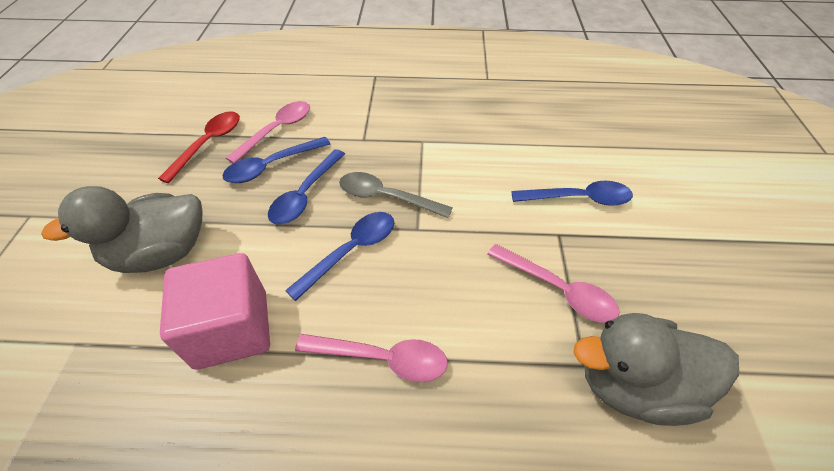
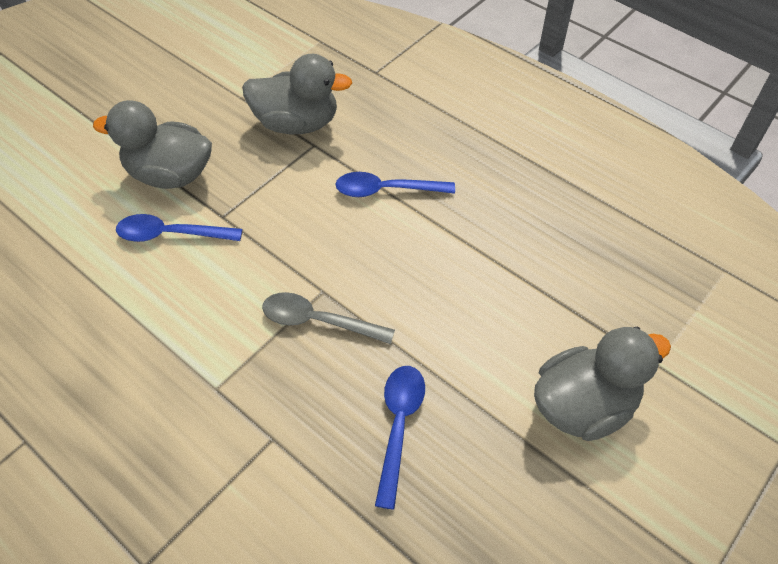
blue spoon: [222,137,330,183] [268,149,345,225] [285,212,394,301] [511,181,633,206] = 4 -> [116,214,242,242] [335,172,455,197] [375,366,425,509] = 3
grey duck: [41,186,203,273] [574,313,739,426] = 2 -> [93,100,212,189] [242,54,352,134] [534,327,671,441] = 3
pink cube: [160,253,270,370] = 1 -> none = 0
pink spoon: [226,101,310,163] [295,334,448,382] [487,244,620,323] = 3 -> none = 0
red spoon: [158,111,240,183] = 1 -> none = 0

